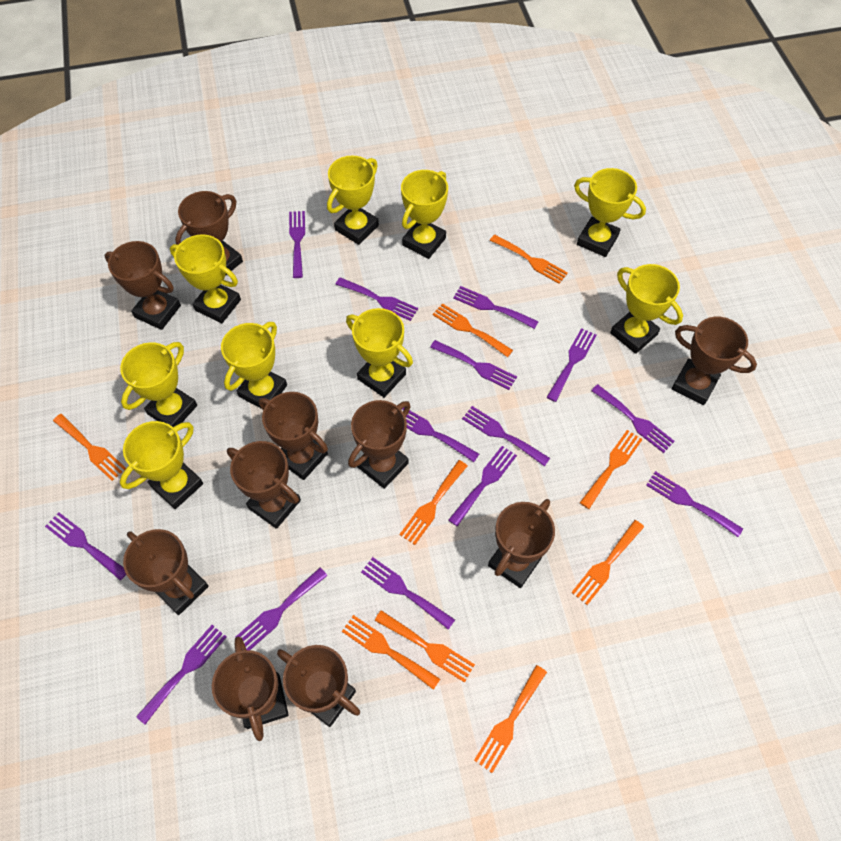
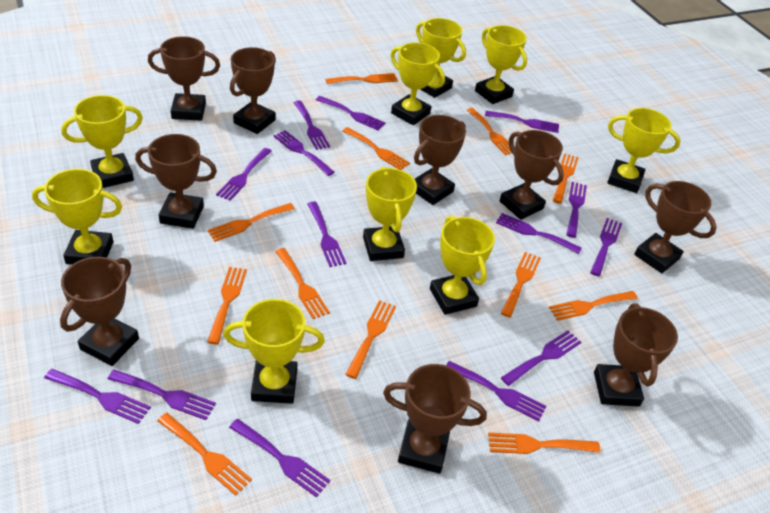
brown trophy: [105,241,181,330] [123,529,209,615] [175,191,243,276] [212,637,289,741] [227,441,301,529] [259,392,328,480] [277,645,360,727] [348,400,411,489] [488,499,555,588] [671,317,757,405] = 10 -> [60,257,139,366] [135,134,217,229] [148,36,220,121] [230,47,276,134] [383,364,487,474] [414,115,466,205] [500,130,564,220] [594,303,678,407] [634,181,717,273] = 9
orange fork: [53,414,126,481] [342,615,440,690] [374,610,475,683] [399,460,467,545] [433,303,513,357] [474,665,547,773] [490,234,568,284] [571,520,644,605] [580,430,643,509] = 9 -> [157,413,252,496] [207,203,295,242] [207,267,247,344] [275,248,330,319] [326,73,398,84] [343,127,410,170] [345,300,396,379] [467,108,512,155] [488,433,601,454] [501,252,541,318] [549,291,638,321] [552,153,579,204] = 12

